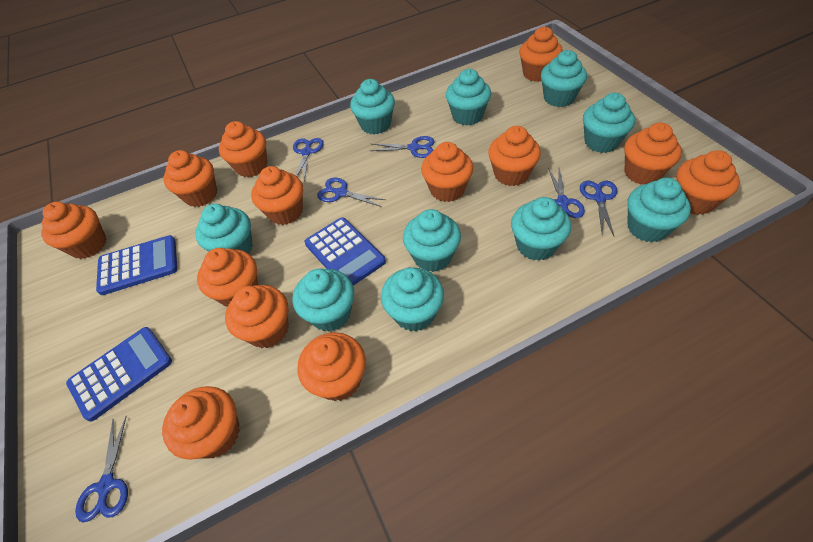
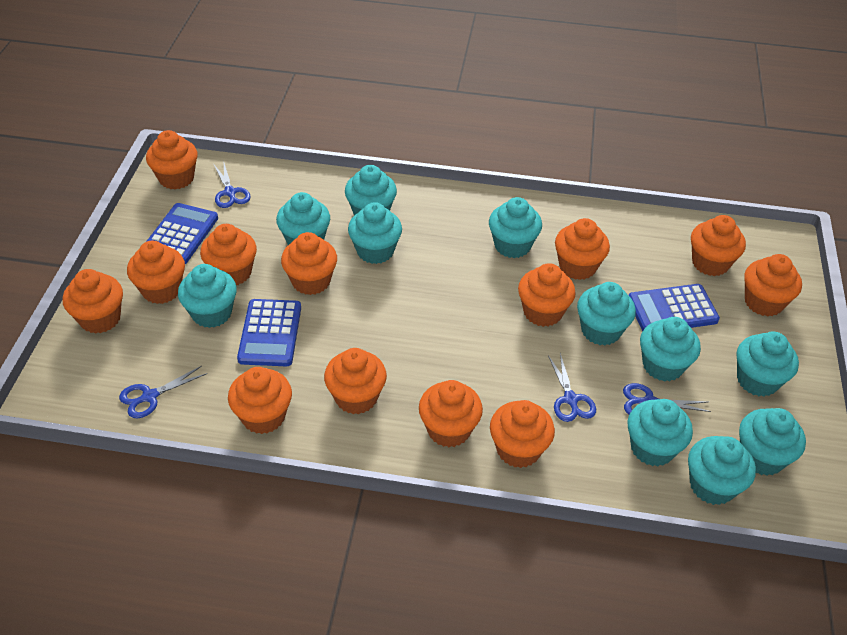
blue scissors: [75,416,128,523] [293,138,324,180] [317,178,386,207] [370,136,434,158] [548,168,585,218] [580,181,617,237] = 6 -> [119,366,207,418] [214,163,251,208] [548,353,596,422] [623,383,711,415] = 4
turquoise cupcake: [195,204,253,254] [292,269,354,332] [350,79,395,134] [381,267,444,331] [403,209,461,272] [446,69,491,126] [511,197,571,261] [541,50,587,107] [583,93,635,153] [627,178,691,242] = 10 -> [178,264,237,328] [276,192,330,245] [345,165,397,215] [348,202,402,264] [489,197,542,258] [577,282,636,346] [627,399,693,466] [640,317,701,382] [688,436,756,505] [737,331,799,396] [739,408,806,476] = 11

